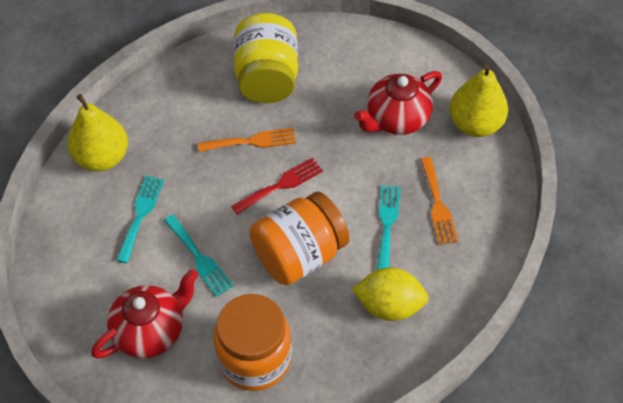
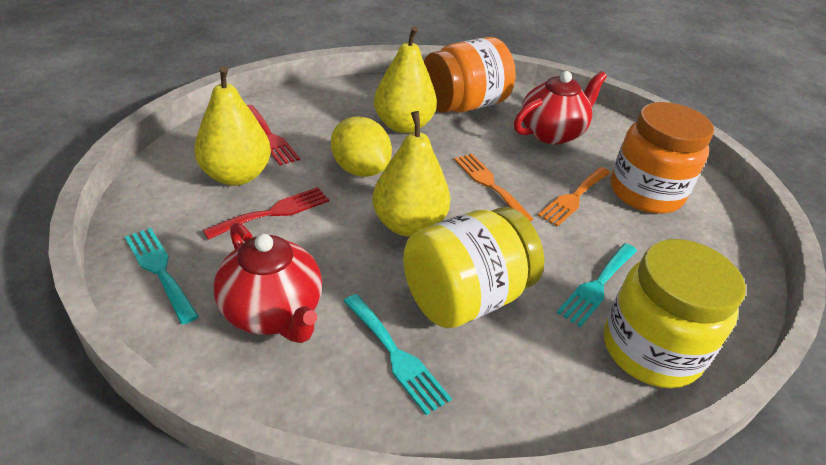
red fork: [231,158,323,214] = 1 -> [203,187,329,240] [247,105,300,165] = 2
yellow jar: [234,13,298,103] = 1 -> [403,207,544,328] [604,239,746,388] = 2
yellow pear: [67,94,128,171] [449,64,508,137] = 2 -> [194,66,271,186] [372,111,450,237] [374,26,437,133] = 3

